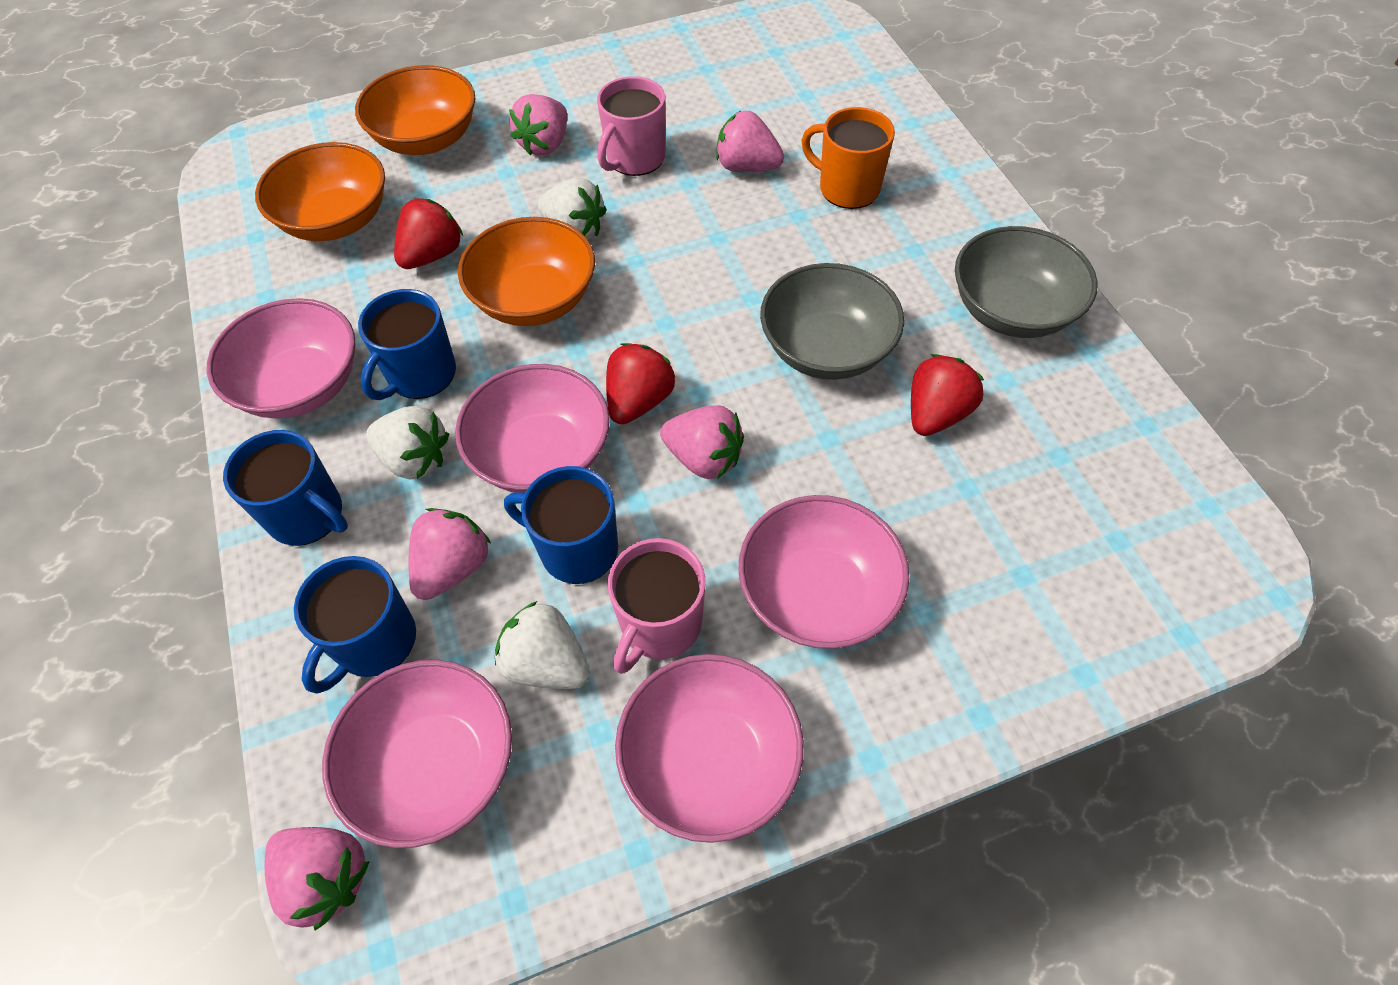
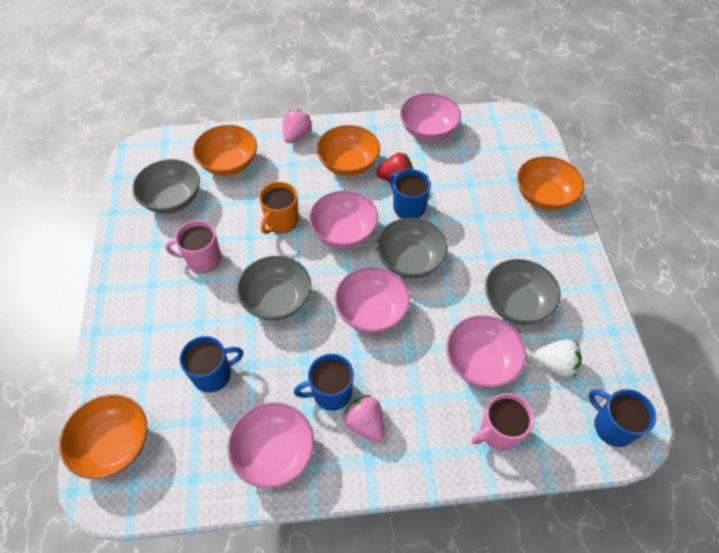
grey bowl: [760,263,904,380] [955,226,1098,338] = 2 -> [132,159,200,214] [237,256,311,321] [376,218,448,278] [485,259,561,325] = 4
orange bowl: [255,142,385,241] [355,65,475,155] [458,217,595,326] = 3 -> [59,395,147,479] [193,125,257,176] [316,125,380,176] [517,156,584,211] = 4
pink strawberry: [264,827,370,930] [409,508,491,600] [509,94,567,155] [660,405,744,479] [716,111,784,172] = 5 -> [283,109,312,143] [343,395,384,442] = 2
red strawberry: [394,198,463,269] [606,343,675,424] [911,354,984,436] = 3 -> [376,153,413,181] = 1
white strawberry: [366,406,449,480] [495,601,590,689] [538,177,607,240] = 3 -> [534,339,582,378] = 1

